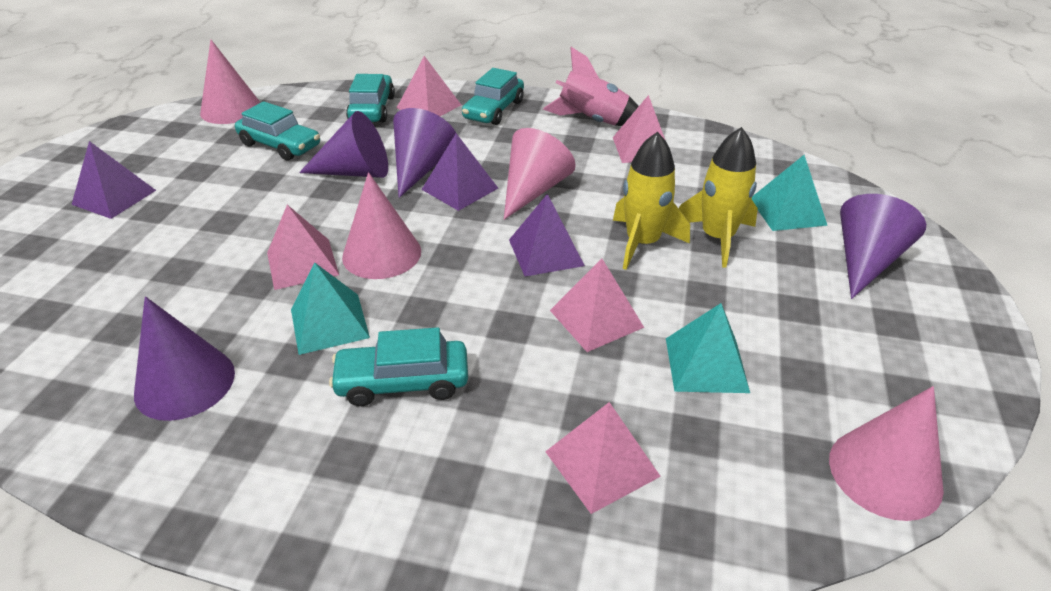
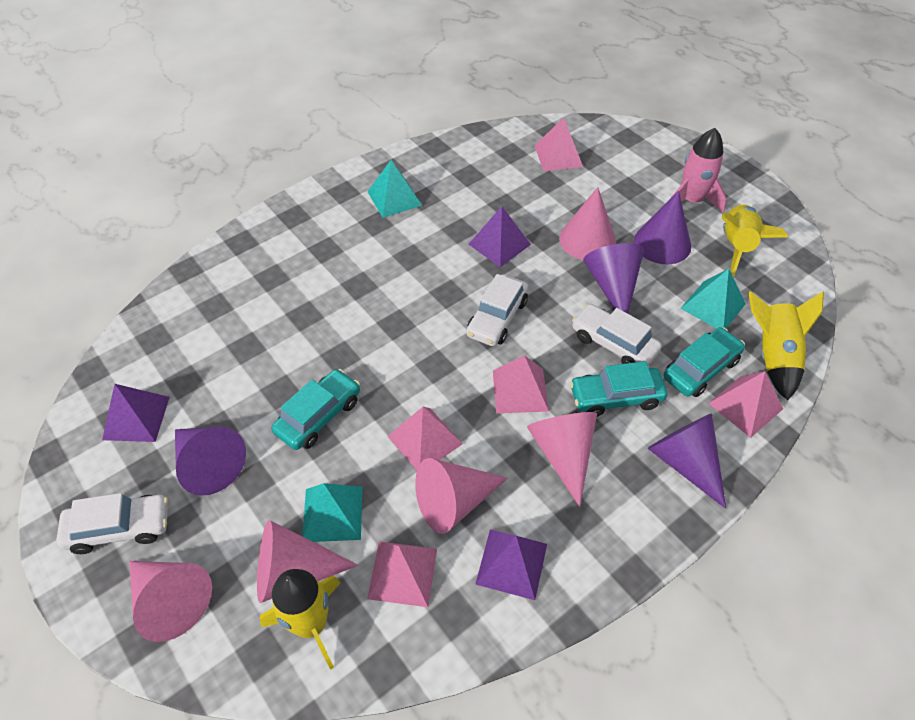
pink cone: [200,40,261,124] [342,172,421,279] [504,128,576,220] [829,386,944,521] = 4 -> [129,561,212,642] [257,520,359,603] [415,458,508,534] [527,412,597,507] [559,187,616,260] = 5
turquoise car: [235,101,320,161] [329,327,468,406] [346,74,395,122] [462,68,524,125] = 4 -> [272,369,360,450] [570,361,667,417] [664,327,745,397] = 3
white car: none = 0 -> [57,493,168,554] [466,274,528,346] [572,304,662,366] = 3
yellow rocket: [613,132,690,270] [679,127,758,268] = 2 -> [260,569,341,670] [722,205,788,277] [748,291,824,401] = 3

